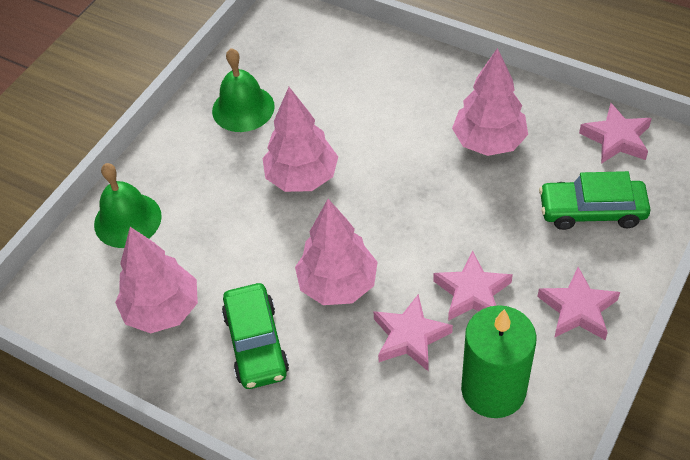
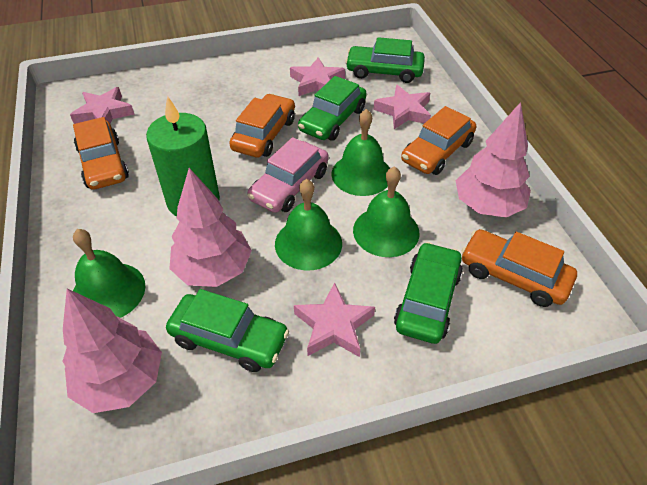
green bell: [94,163,162,248] [212,48,275,132] = 2 -> [73,229,146,318] [275,179,342,270] [331,109,390,196] [353,166,420,257] = 4
green car: [222,283,289,389] [539,171,650,230] = 2 -> [166,289,289,372] [298,76,367,141] [345,37,425,83] [394,242,463,344] = 4
orange car: none = 0 -> [73,117,129,190] [229,94,295,158] [401,106,476,175] [461,229,577,307] = 4
pink car: none = 0 -> [247,137,329,213] = 1
pink tree: [115,227,198,333] [263,87,338,192] [295,199,377,305] [452,48,528,156] = 4 -> [62,289,162,413] [169,168,252,287] [456,102,531,217] = 3

